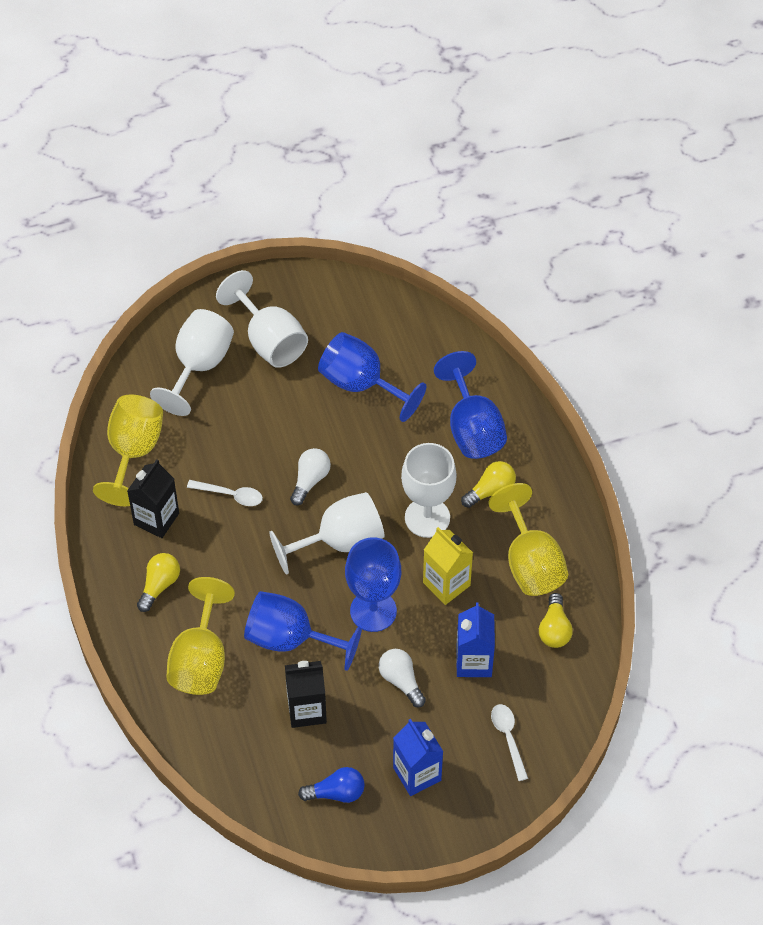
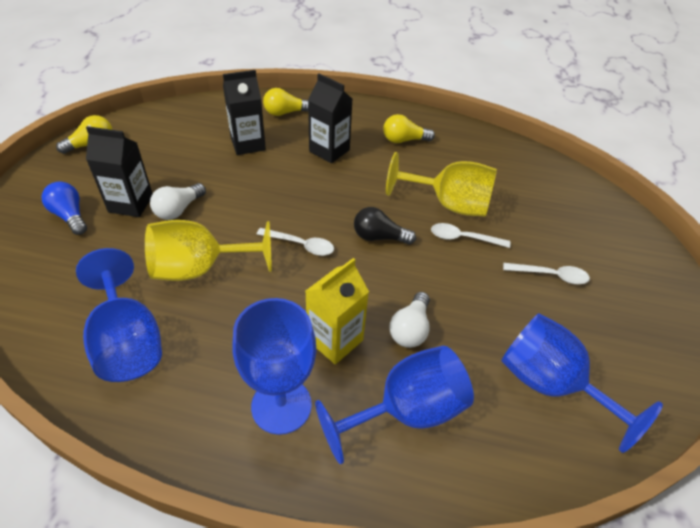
black carton: [127,459,179,538] [285,661,327,728] = 2 -> [86,126,153,217] [223,70,266,155] [308,73,352,163] = 3
black light bulb: none = 0 -> [354,207,416,245] = 1
blue carton: [393,719,443,796] [456,603,495,677] = 2 -> none = 0
white goblet: [150,309,234,416] [216,270,308,368] [269,492,385,575] [401,443,457,538] = 4 -> none = 0
white spoon: [187,480,263,506] [491,704,528,781] = 2 -> [257,228,334,256] [431,223,510,248] [503,263,590,284] = 3
yellow goblet: [93,394,163,506] [166,577,235,695] [489,483,568,596] = 3 -> [145,220,272,281] [386,152,497,217] = 2

